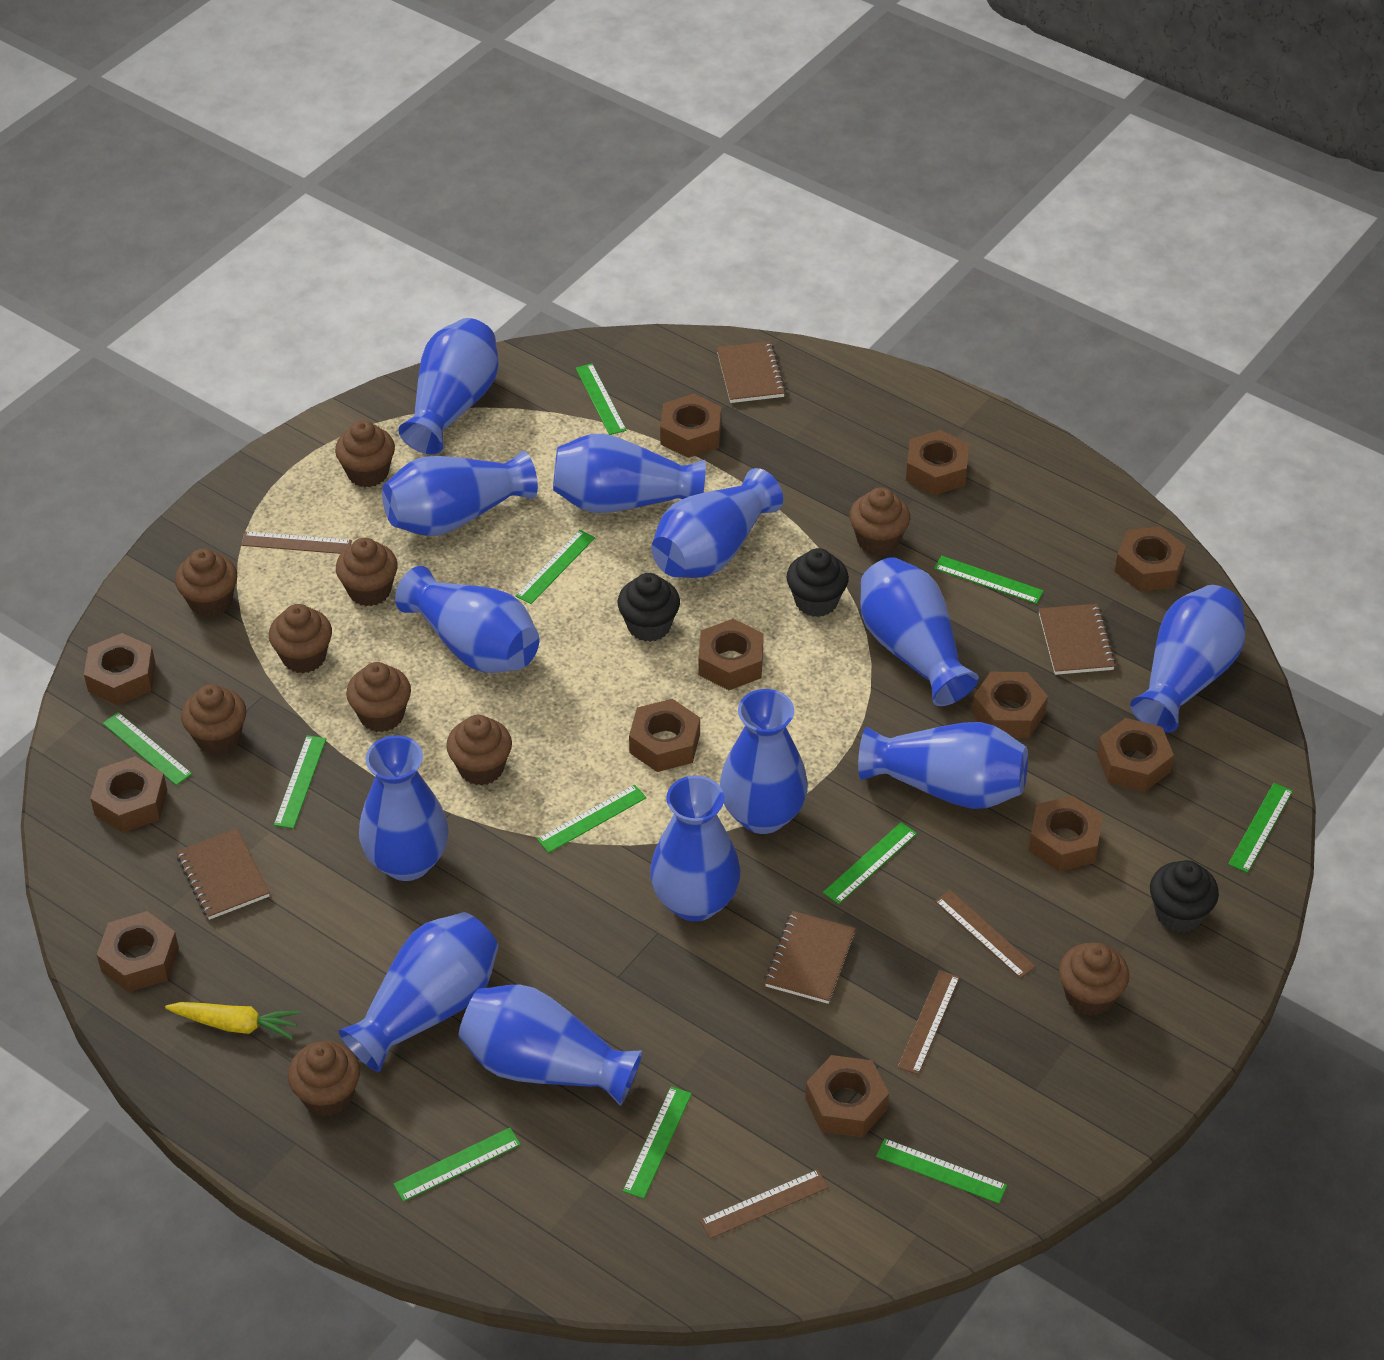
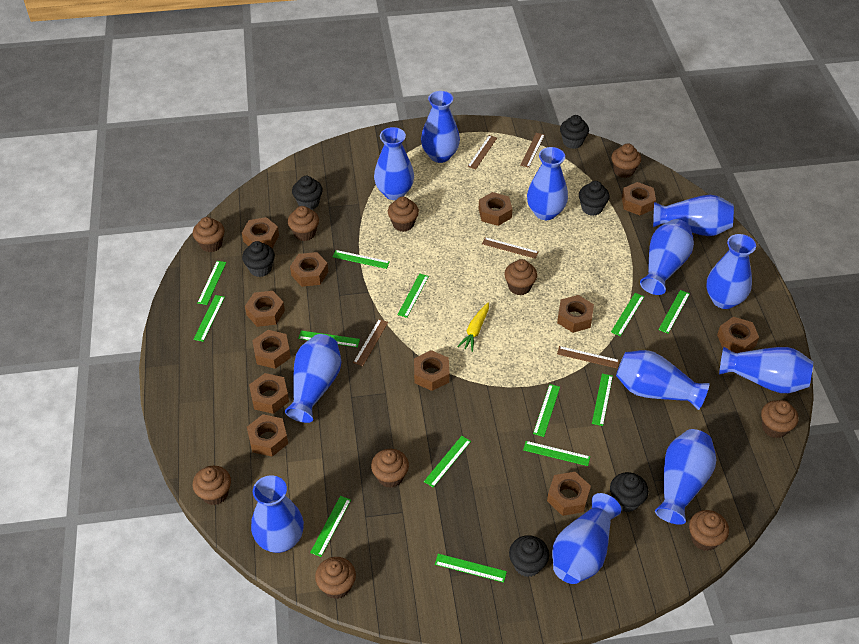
black cupcake: [618,573,680,642] [787,548,849,617] [1150,860,1219,932] = 3 -> [242,241,275,277] [292,176,323,210] [509,535,549,577] [560,115,589,149] [579,181,610,216] [610,472,649,512] = 6
blue vase: [338,912,498,1072] [359,735,449,881] [382,451,538,536] [395,566,539,673] [398,318,499,454] [458,984,643,1106] [553,434,706,513] [650,776,741,922] [651,468,783,578] [720,689,808,834] [858,722,1028,809] [860,557,979,706] [1130,585,1245,733] = 13 -> [251,475,304,553] [285,334,341,423] [374,127,414,200] [421,91,460,163] [527,147,568,220] [552,493,621,584] [616,350,709,410] [640,219,694,295] [653,195,734,236] [655,429,716,525] [706,234,756,309] [719,347,813,393] = 12
brown notebook: [177,828,270,920] [717,341,786,403] [764,911,856,1004] [1039,604,1116,675] = 4 -> none = 0
brown ruler: [241,531,352,554] [700,1169,829,1239] [898,970,960,1075] [935,890,1036,978] = 4 -> [353,319,388,366] [467,135,497,169] [482,237,539,259] [520,133,545,168] [557,346,620,369] = 5
green ruler: [103,712,192,786] [274,735,326,829] [393,1128,521,1202] [516,530,595,604] [537,784,646,853] [576,364,627,435] [623,1086,692,1199] [823,822,917,904] [876,1138,1007,1204] [934,556,1044,604] [1228,783,1293,873] = 11 -> [193,295,225,342] [197,261,226,305] [298,331,360,347] [310,496,351,557] [333,250,390,269] [397,273,429,318] [424,436,471,487] [435,554,507,583] [523,441,590,466] [533,384,560,437] [592,374,613,426] [611,293,644,336] [658,290,690,334] = 13

